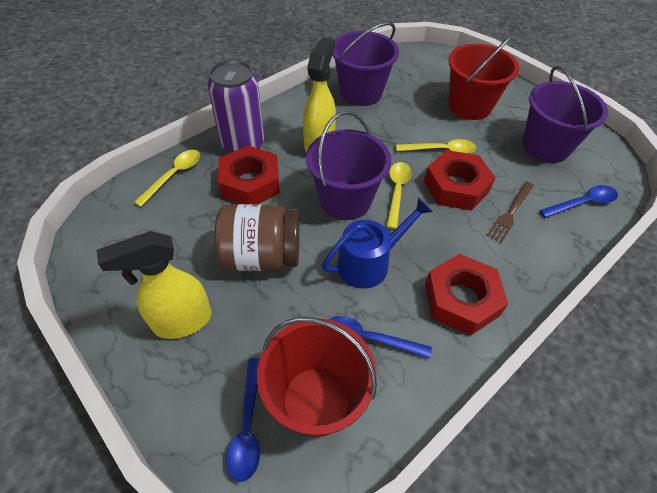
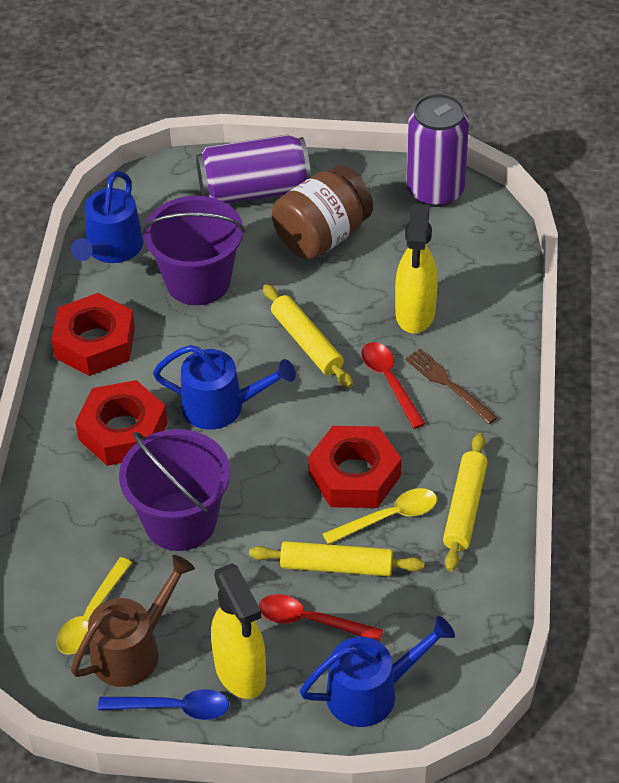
blue spoon: [226,358,260,482] [329,316,432,359] [539,185,618,218] = 3 -> [98,689,229,720] = 1
blue watering can: [322,197,433,288] = 1 -> [71,171,143,263] [153,345,296,430] [300,616,455,727] = 3
brown watering can: none = 0 -> [71,555,195,687] = 1
purple bucket: [306,111,391,220] [332,22,399,106] [522,66,608,163] = 3 -> [119,429,230,551] [142,196,245,305] = 2
purple can: [207,60,264,153] = 1 -> [196,134,311,204] [406,93,469,207] = 2
red bucket: [257,317,377,437] [448,32,519,120] = 2 -> none = 0
red spoon: none = 0 -> [259,594,383,642] [361,342,426,429] = 2
yellow rolling pin: none = 0 -> [249,541,425,576] [263,284,353,388] [443,433,488,572] = 3
yellow spoon: [134,150,200,207] [386,162,412,229] [396,139,476,154] = 3 -> [57,557,132,655] [323,488,437,544] = 2

